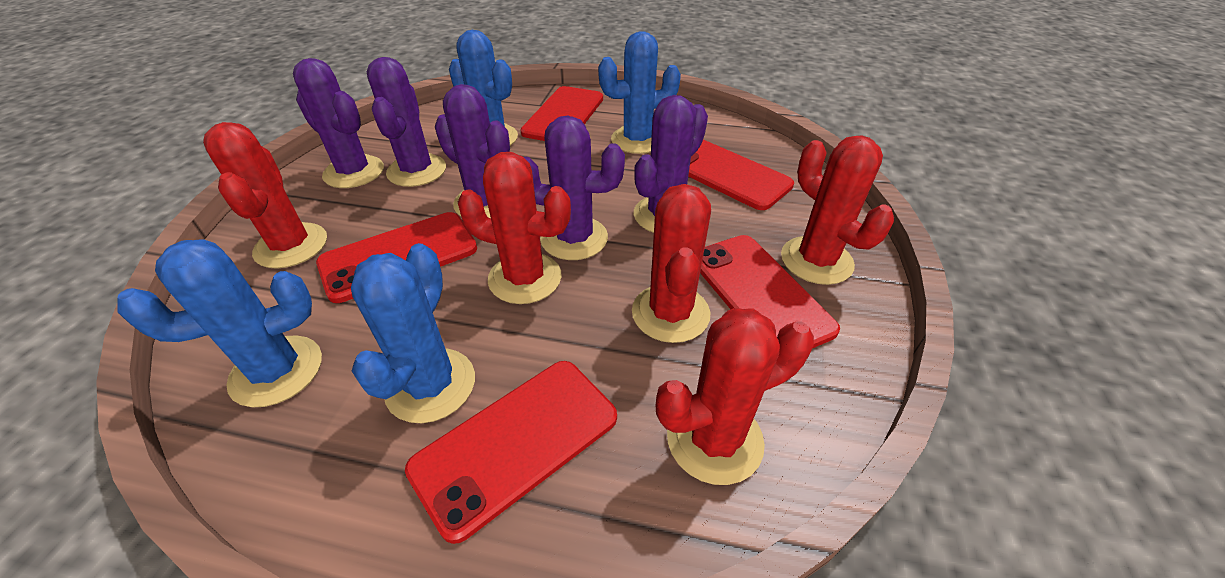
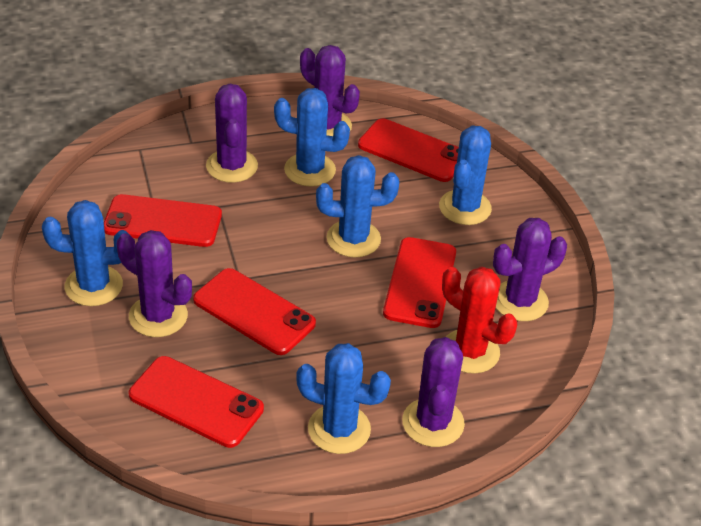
blue cactus: [117,239,322,407] [351,243,475,423] [449,30,518,145] [598,31,681,154] = 4 -> [42,200,130,306] [274,88,350,187] [296,343,391,454] [316,155,399,257] [439,126,492,225] = 5
red cactus: [203,122,327,269] [458,152,571,304] [632,184,711,343] [656,308,814,485] [781,135,894,285] = 5 -> [442,267,517,374] = 1

